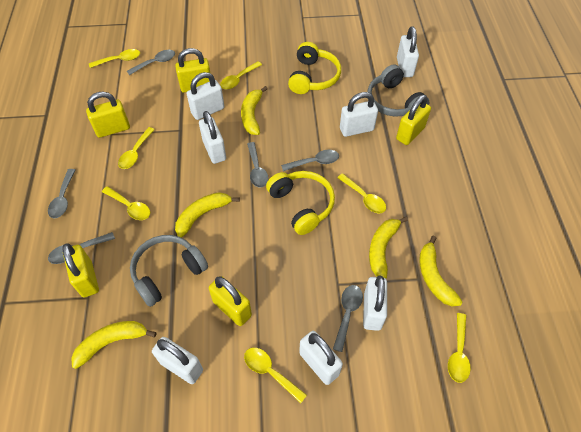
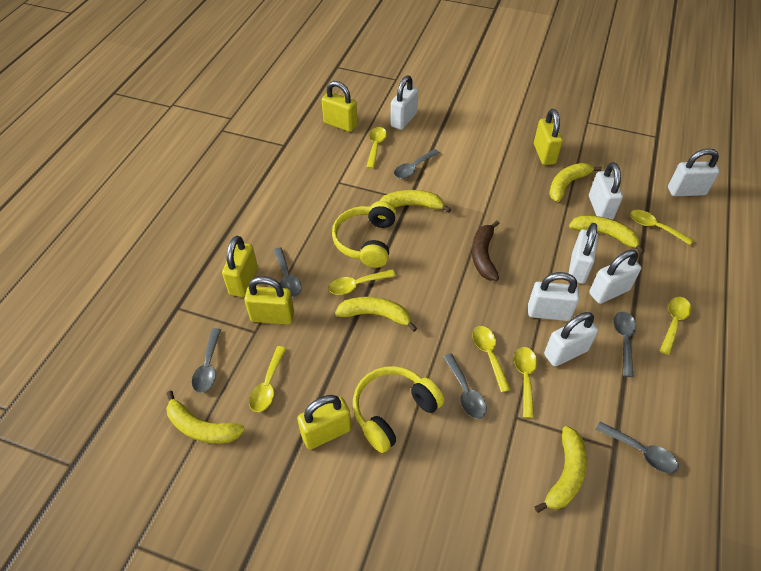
brown banana: none = 0 -> [472,221,500,281] = 1
grey headphones: [130,235,208,307] [368,65,430,117] = 2 -> none = 0
yellow banana: [71,321,156,369] [175,192,240,238] [241,86,268,135] [369,217,408,279] [419,235,462,306] = 5 -> [166,390,245,444] [335,297,417,332] [379,190,451,213] [534,426,587,513] [549,163,602,202] [569,216,645,254] = 6

